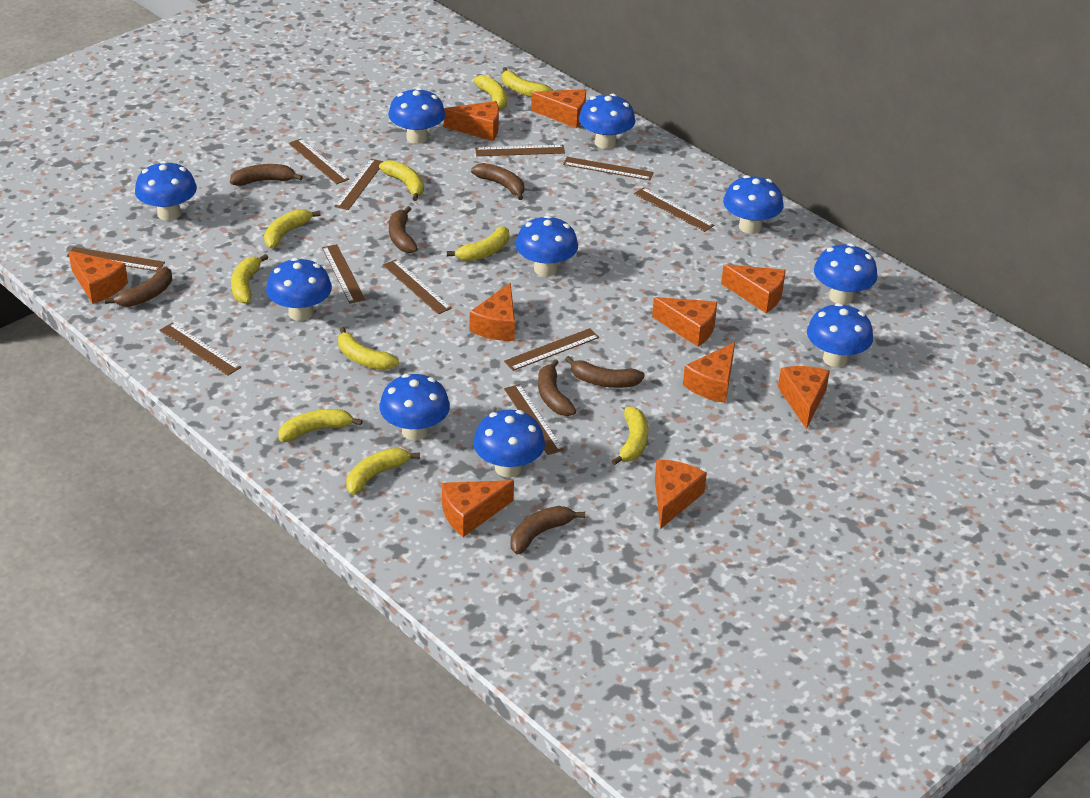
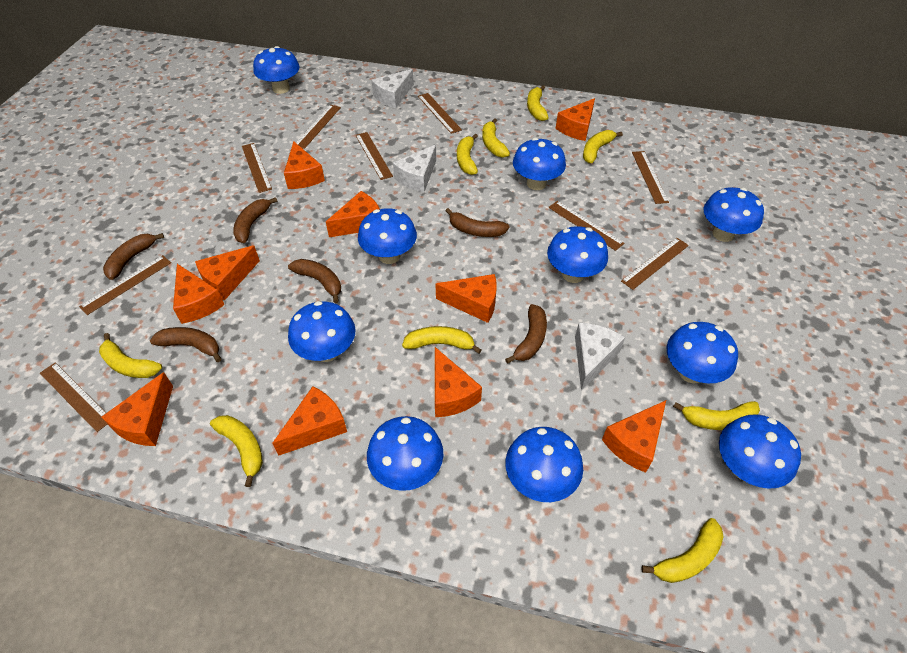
brown banana: [105,267,172,307] [230,164,303,186] [389,206,418,253] [471,163,524,200] [511,506,585,554] [538,359,576,416] [565,356,645,388] = 7 -> [103,233,164,280] [150,327,221,362] [233,197,277,243] [288,259,341,303] [446,208,509,237] [505,304,547,364] = 6
brown ruler: [67,247,165,271] [159,322,241,376] [288,139,349,184] [322,244,365,304] [334,159,384,210] [383,260,452,314] [475,145,565,156] [504,328,599,371] [504,384,564,455] [563,157,654,180] [634,187,714,232] = 11 -> [40,362,107,432] [79,255,171,315] [242,143,272,193] [296,105,341,149] [355,132,393,180] [418,93,462,134] [548,201,625,251] [621,238,689,290] [632,151,669,204] = 9
white cheese: none = 0 -> [372,69,414,108] [393,145,436,192] [575,323,625,390] = 3
yellow banana: [231,254,269,303] [264,209,320,248] [278,409,363,442] [338,327,399,370] [346,448,420,495] [379,160,424,201] [447,226,509,261] [473,75,507,110] [502,67,553,97] [612,407,648,465] = 10 -> [99,333,162,378] [210,415,263,487] [402,326,482,354] [457,134,478,175] [482,118,510,158] [527,85,549,121] [583,130,623,163] [641,518,724,583] [673,401,760,430] = 9

